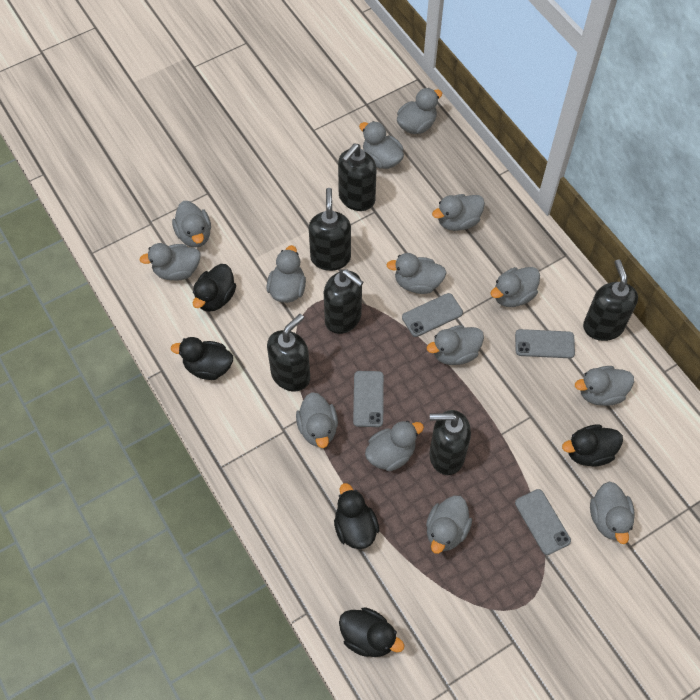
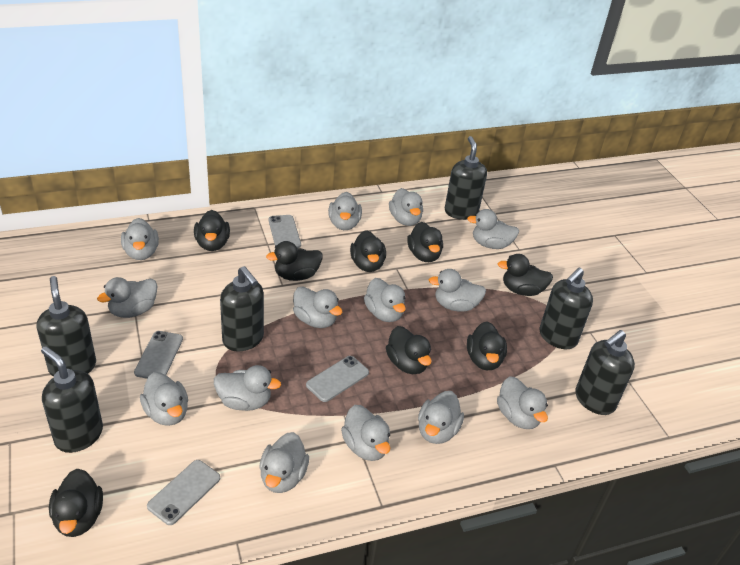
black duck: [171,337,233,380] [193,264,236,312] [334,483,379,549] [339,607,404,657] [562,425,623,466] = 5 -> [49,468,103,537] [194,210,230,251] [266,241,323,281] [350,230,386,272] [386,326,432,374] [407,222,443,262] [467,321,507,370] [498,254,553,296] = 8

